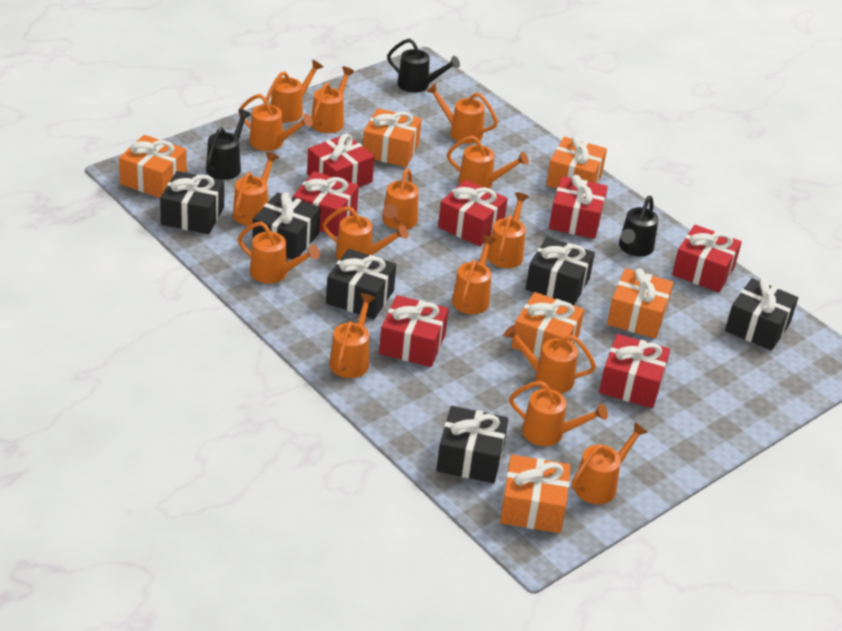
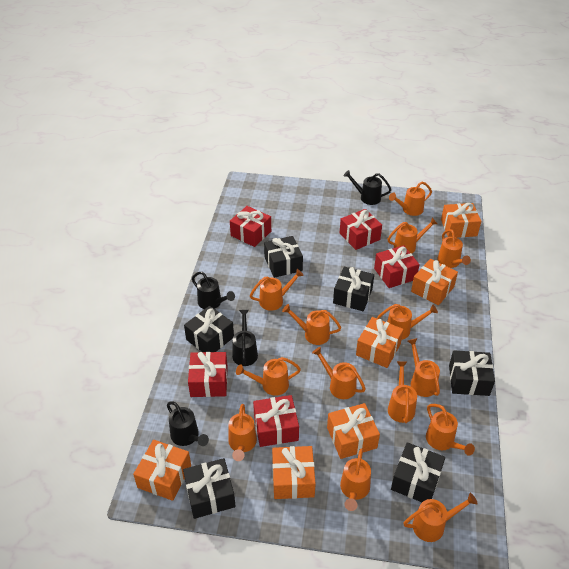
black watering can: [206,109,251,180] [387,39,460,93] [619,196,658,257] = 3 -> [167,401,209,446] [192,272,235,309] [232,310,258,366] [344,170,391,205] = 4
orange watering can: [233,152,279,226] [238,94,313,151] [238,221,320,284] [266,60,323,122] [311,67,354,133] [322,206,408,260] [329,293,376,378] [382,168,419,230] [426,83,498,144] [447,135,529,189] [452,235,496,314] [487,192,529,268] [503,325,596,393] [509,381,608,446] [571,422,648,504] = 15 -> [228,404,257,461] [236,357,301,396] [250,269,304,311] [282,304,341,345] [312,347,366,399] [340,448,371,511] [377,304,438,340] [388,218,438,254] [388,361,417,423] [389,182,432,216] [404,493,478,542] [408,338,440,397] [426,404,475,456] [437,229,471,268] = 14
red gift: [293,171,359,237] [307,133,375,187] [379,295,449,367] [438,180,508,246] [549,175,608,239] [599,334,670,408] [672,225,742,292] = 7 -> [188,352,228,397] [230,206,271,247] [253,395,299,447] [340,209,382,250] [374,245,420,288] = 5

